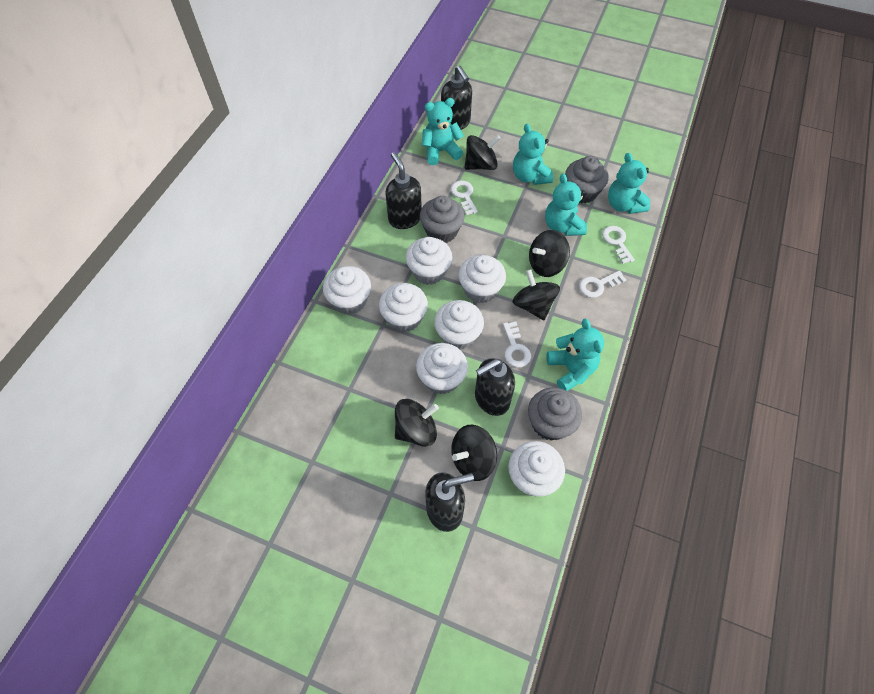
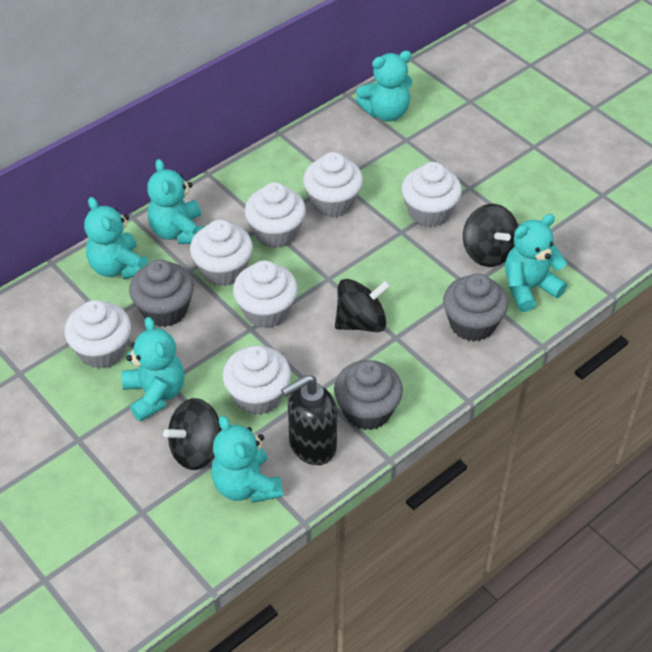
black soap dispenser: [385,152,422,229] [425,472,474,532] [441,66,472,130] [475,358,515,416] = 4 -> [281,375,337,465] = 1
black spinning top: [395,399,439,447] [451,425,497,481] [465,135,501,170] [512,269,560,320] [529,230,570,277] = 5 -> [163,398,222,470] [335,279,390,332] [463,204,518,267] = 3
turquoise teddy bear: [422,98,464,165] [513,123,553,185] [545,173,587,236] [547,319,604,391] [608,153,650,214] = 5 -> [84,197,148,279] [121,317,184,422] [147,159,205,244] [211,416,283,503] [356,51,412,121] [505,214,567,312] = 6
white key: [451,180,478,215] [503,322,531,367] [579,270,626,298] [602,226,635,264] = 4 -> none = 0

